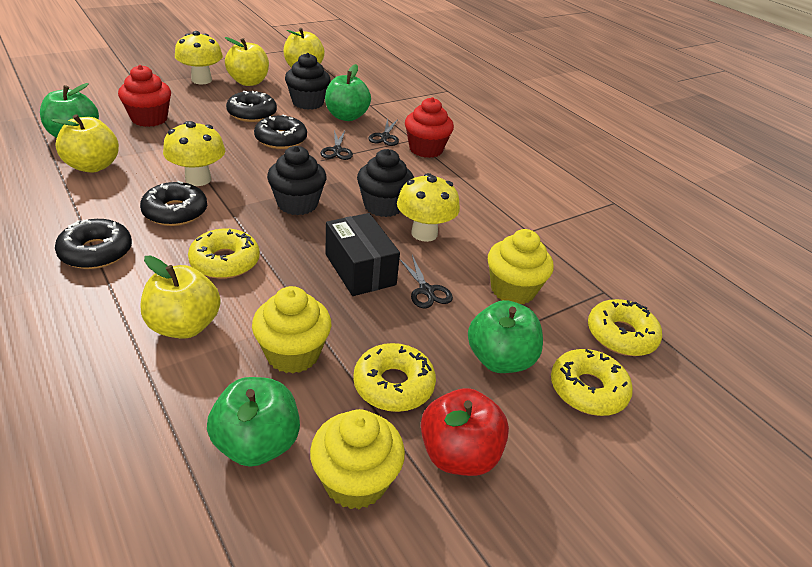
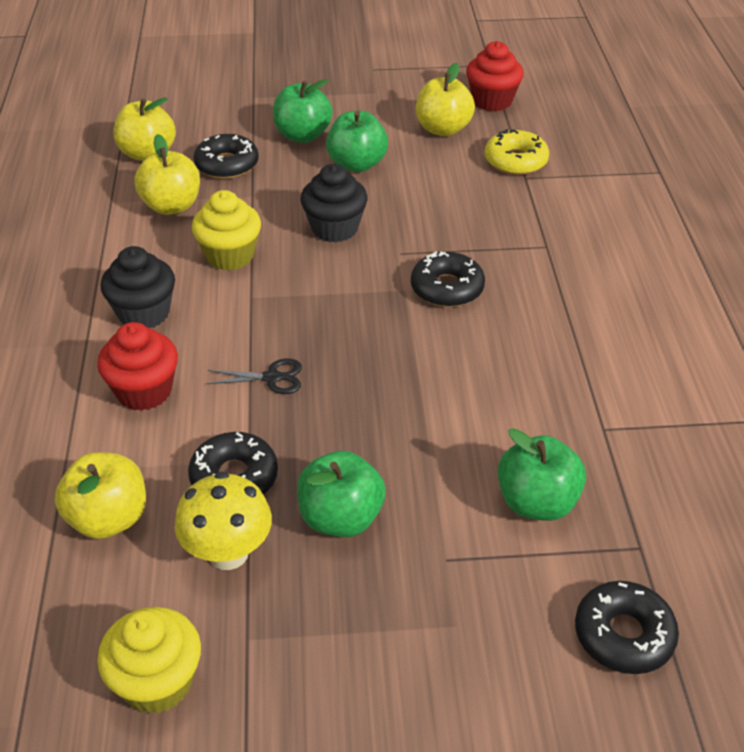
black box: [325,213,400,296] = 1 -> none = 0
black cupcake: [267,146,327,215] [285,53,331,110] [357,149,414,217] = 3 -> [101,246,175,328] [301,164,368,243] = 2
black scissors: [321,130,353,160] [368,118,399,146] [399,255,453,308] = 3 -> [206,359,302,394] = 1
red apple: [421,388,509,476] = 1 -> none = 0
yellow cupcake: [252,286,331,373] [310,409,405,509] [488,229,554,304] = 3 -> [97,607,201,714] [192,190,261,271] = 2
yellow donut: [188,228,260,279] [353,343,436,412] [551,349,633,416] [588,299,662,356] = 4 -> [484,129,549,175] = 1
yellow mushroom: [163,121,225,186] [175,31,223,84] [397,173,460,242] = 3 -> [175,472,272,570] = 1

